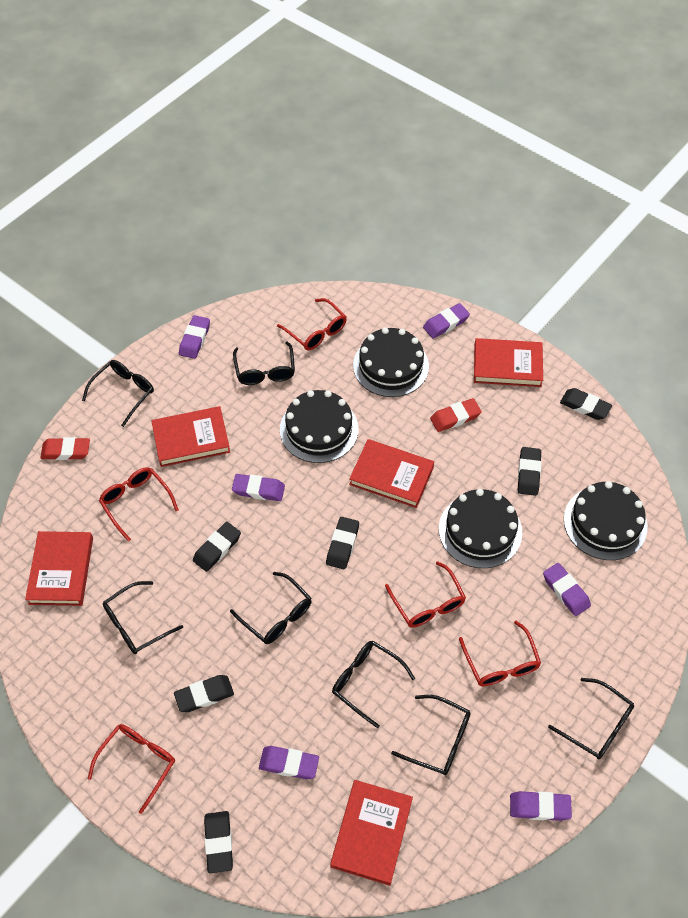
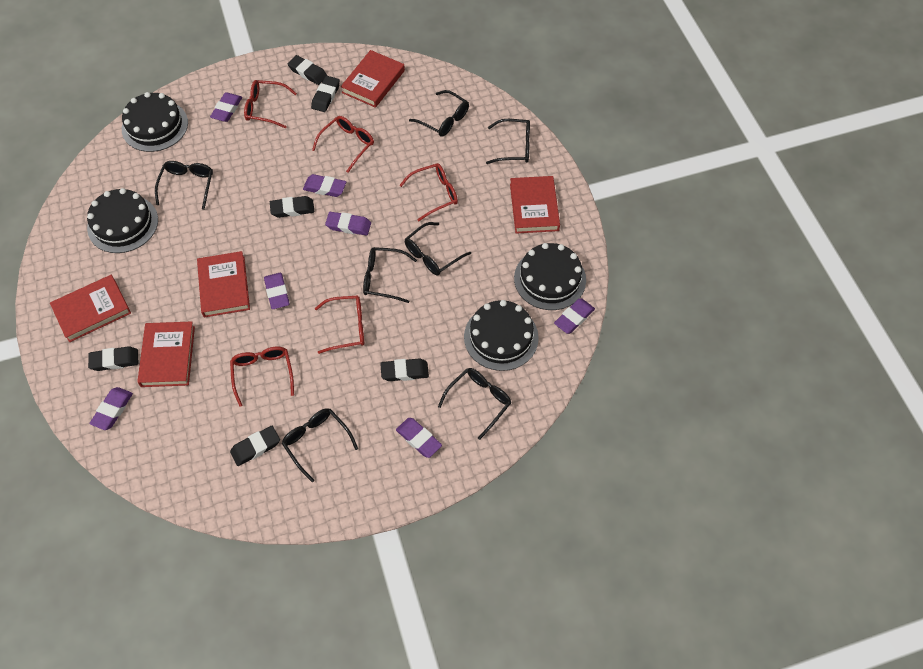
purple eraser: [179,315,210,359] [232,474,285,501] [259,746,319,779] [423,303,470,339] [510,791,572,821] [543,563,591,616] = 6 -> [89,387,133,430] [210,92,242,122] [264,273,290,309] [303,174,346,197] [325,212,371,236] [396,418,442,458] [554,298,595,334] = 7
red eraser: [40,437,90,460] [430,398,482,432] = 2 -> none = 0

